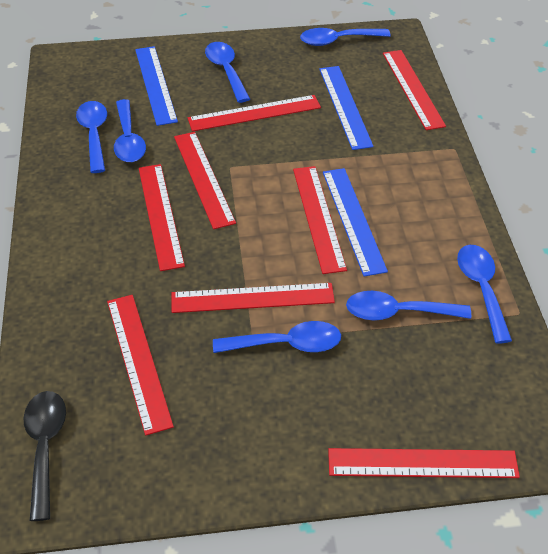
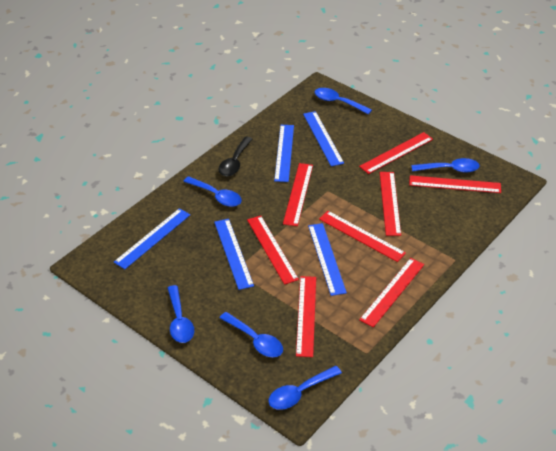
blue ruler: [135,46,178,126] [319,66,374,150] [323,168,388,276] = 3 -> [114,208,190,269] [214,219,254,290] [274,125,294,182] [303,111,344,166] [308,223,347,296] = 5
blue spoon: [76,101,107,173] [114,99,146,162] [205,42,250,103] [213,321,341,353] [300,28,391,46] [346,291,471,320] [457,245,512,344] = 7 -> [168,285,194,343] [183,176,242,207] [220,312,283,357] [269,366,342,410] [315,88,372,115] [411,158,479,173] = 6

